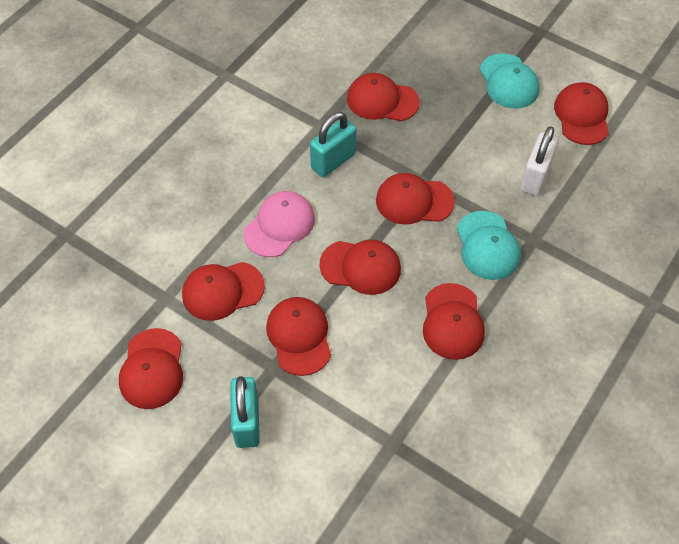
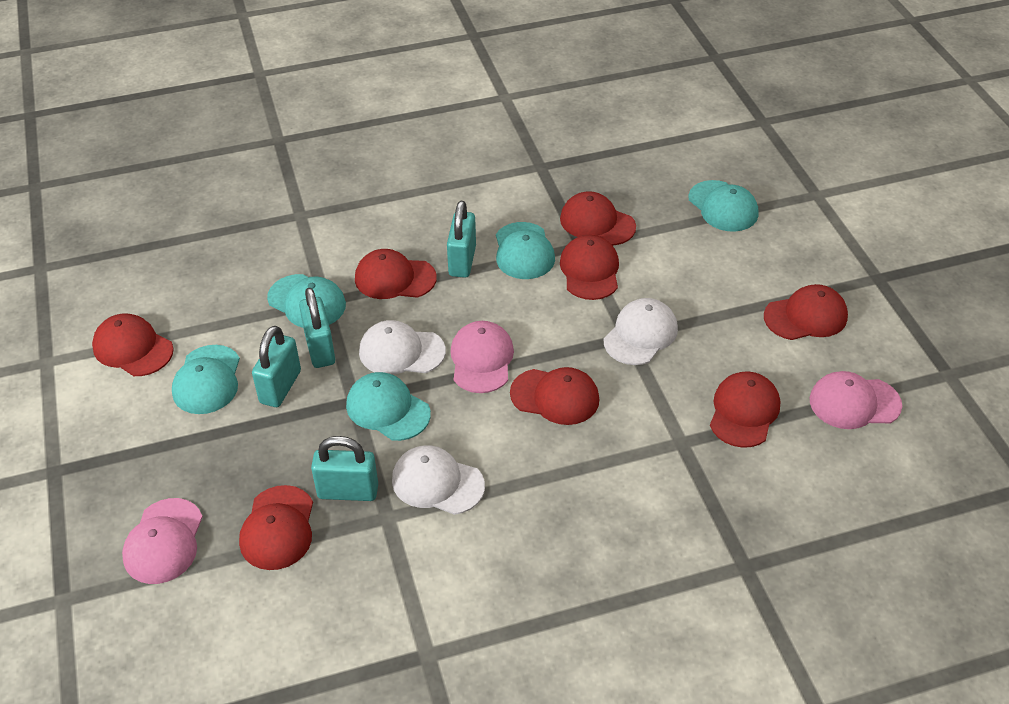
pink cap: [243,191,315,257] = 1 -> [122,498,203,584] [450,321,514,393] [809,371,902,429] = 3
turquoise cap: [457,211,521,280] [480,53,540,109] = 2 -> [172,345,240,414] [267,274,346,328] [346,372,431,441] [496,222,555,279] [689,180,758,232] = 5
turquoise padlock: [230,376,260,448] [310,112,356,177] = 2 -> [252,326,301,407] [299,288,335,368] [311,436,378,501] [447,201,476,278] = 4
white cap: none = 0 -> [359,320,446,375] [392,445,485,515] [604,298,678,365] = 3
white padlock: [520,126,559,196] = 1 -> none = 0

